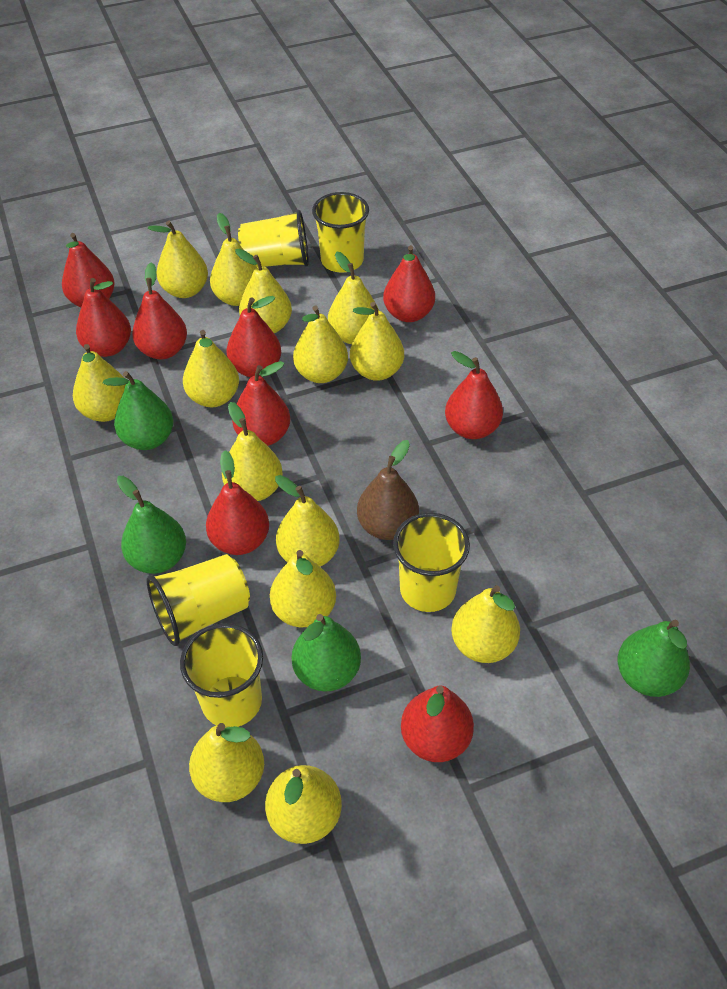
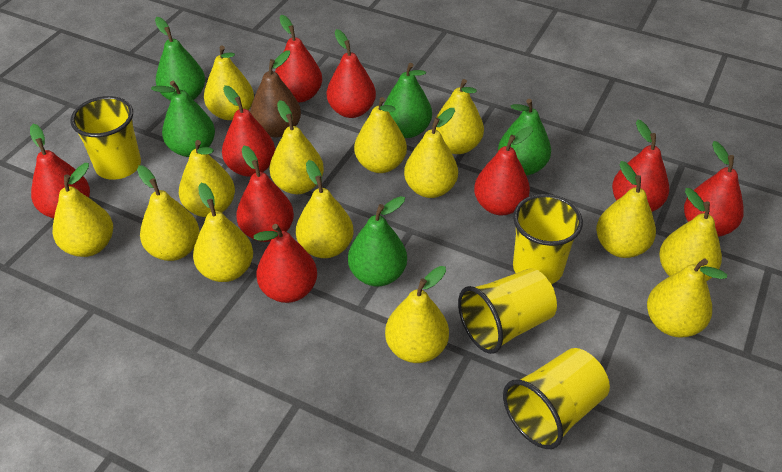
green pear: [103,371,173,450] [117,476,186,574] [292,614,361,691] [618,620,690,697] = 4 -> [151,81,215,157] [155,17,205,101] [348,196,407,286] [384,63,432,138] [498,99,551,176] = 5
yellow cup: [147,554,250,646] [180,623,263,727] [238,210,309,267] [312,192,369,272] [393,513,470,612] = 5 -> [71,96,141,180] [458,268,557,354] [503,348,610,449] [513,194,583,284] = 4

